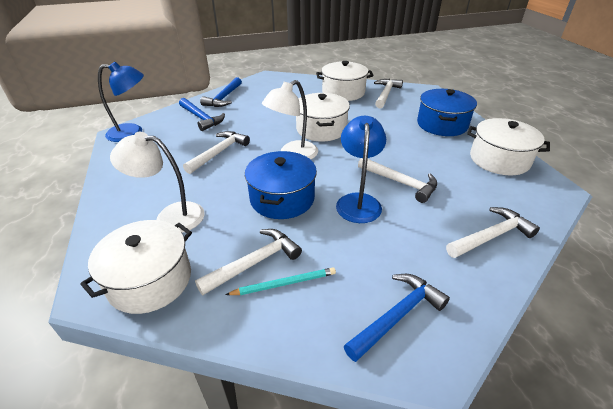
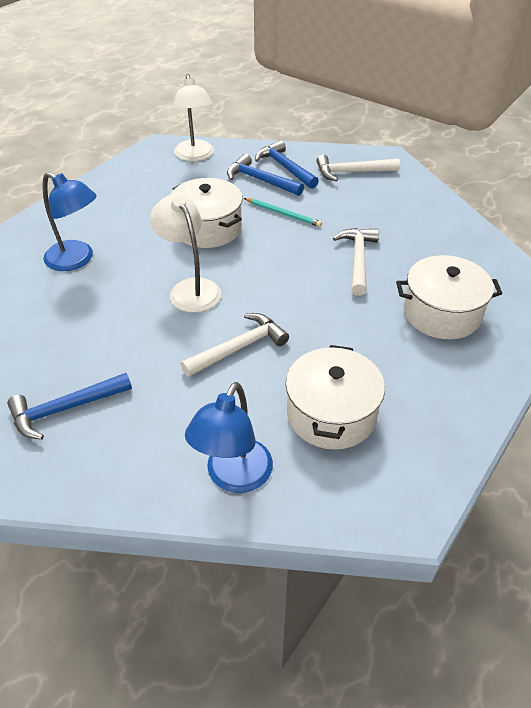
blue pot: [245,151,317,219] [417,89,477,136] = 2 -> none = 0
white hammer: [183,131,250,174] [195,229,302,295] [358,158,437,203] [374,79,403,108] [446,207,540,258] = 5 -> [181,313,289,377] [316,154,400,181] [333,228,379,296] = 3
white pot: [80,220,192,314] [296,93,350,141] [316,61,374,101] [467,118,550,175] = 4 -> [170,178,243,248] [286,345,385,450] [396,255,502,339] = 3

